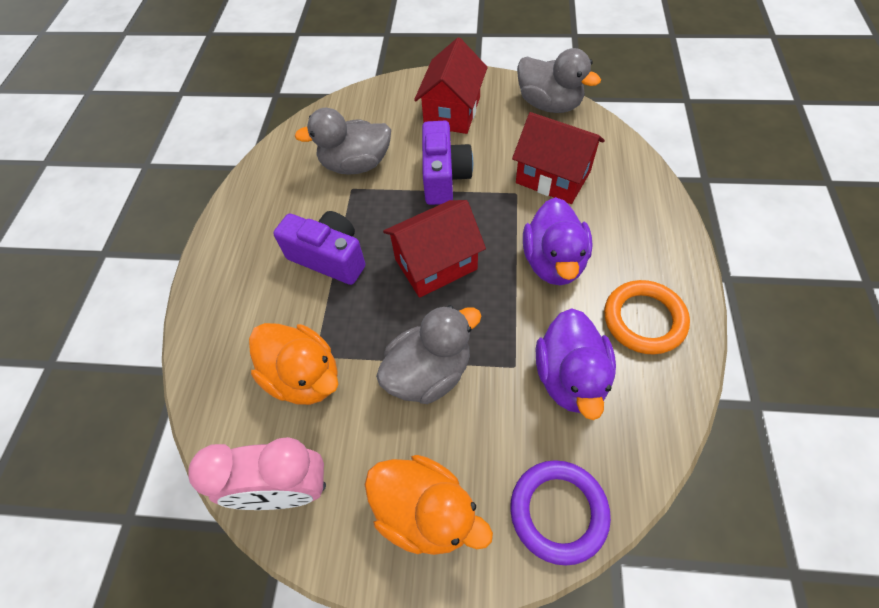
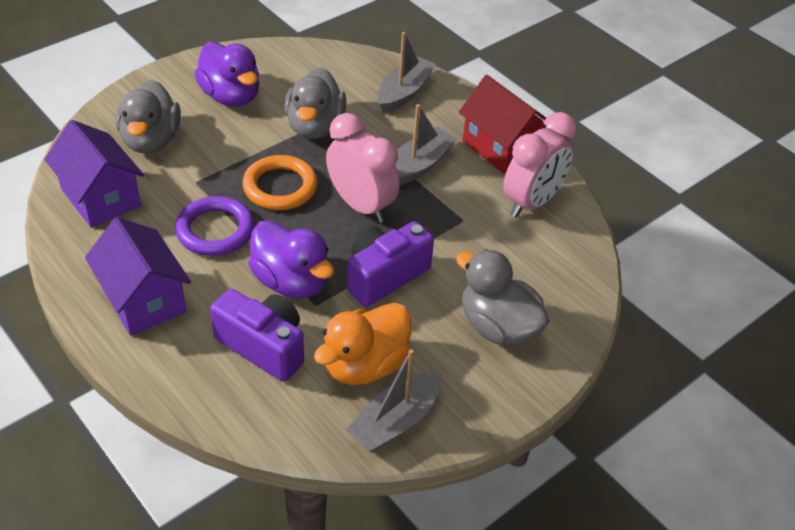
grey boat: none = 0 -> [346,349,442,453] [378,32,436,113] [395,104,457,185] = 3
orange duck: [249,323,339,405] [365,455,493,555] = 2 -> [314,303,411,385] = 1
pink clock: [188,437,326,510] = 1 -> [326,113,400,223] [503,112,577,218] = 2
purple house: none = 0 -> [44,120,144,228] [85,217,191,336] = 2
red house: [383,200,486,298] [414,38,488,134] [512,112,605,204] = 3 -> [459,75,546,174] = 1

